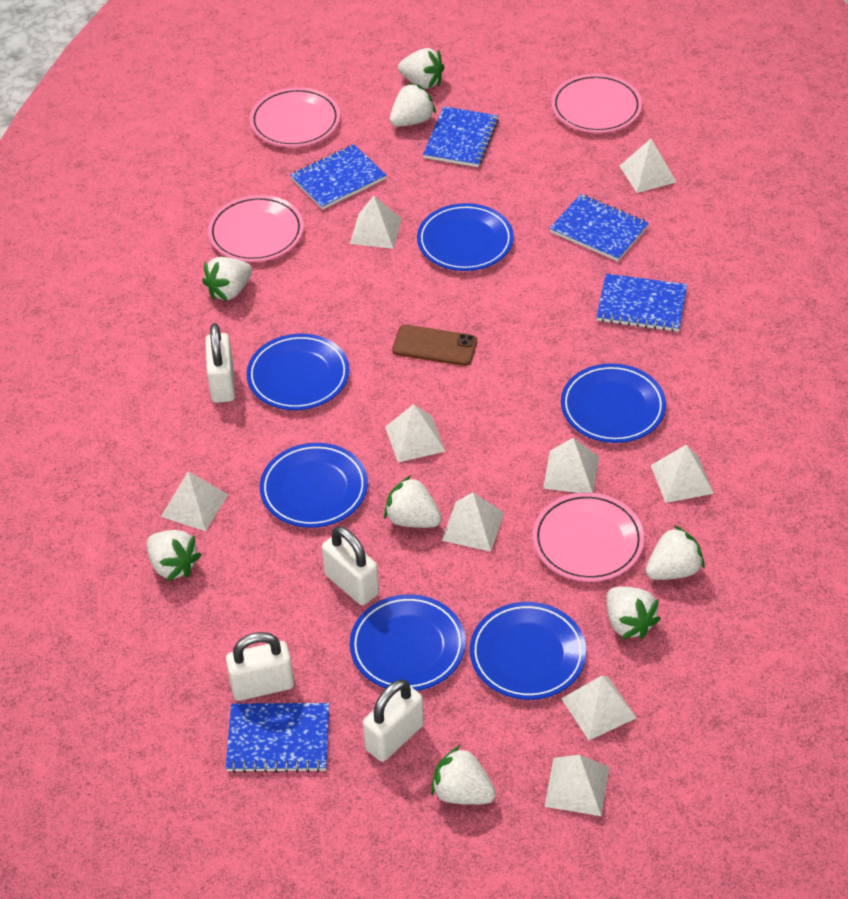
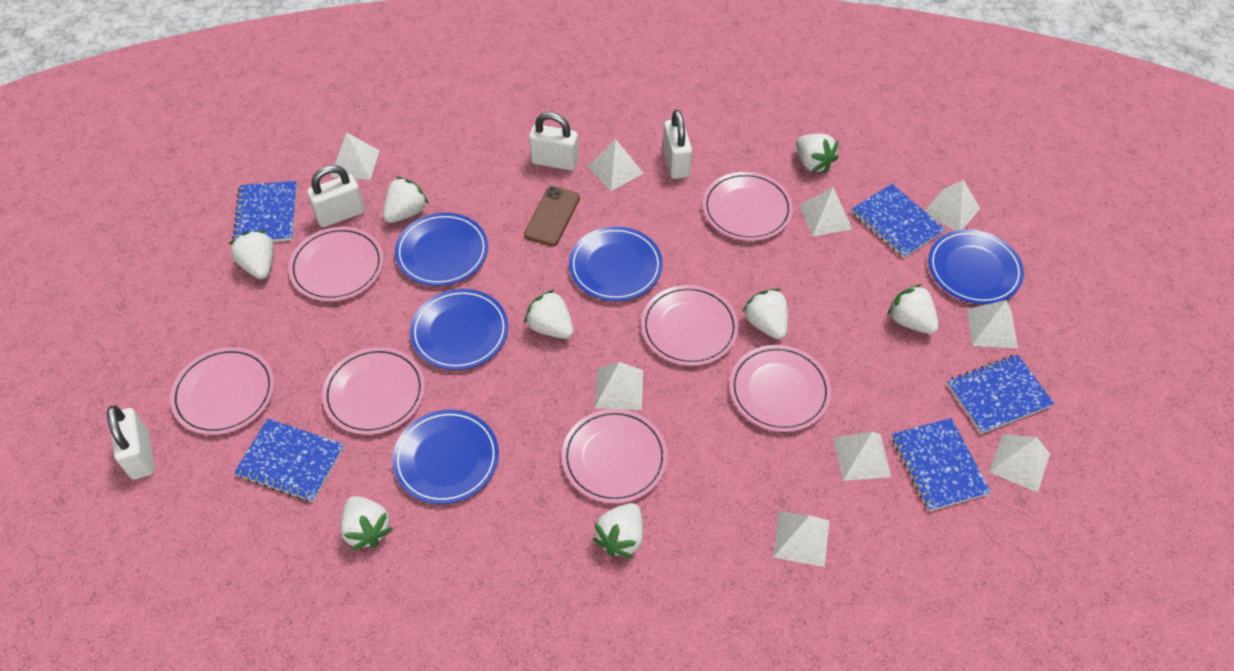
blue plate: [247,334,350,410] [260,443,368,528] [350,594,466,691] [417,203,514,271] [470,602,587,700] [561,363,666,443] = 6 -> [392,410,499,504] [395,213,488,286] [410,289,508,370] [569,226,663,301] [928,229,1024,304] = 5
pink plate: [208,195,304,262] [250,87,340,147] [533,493,644,582] [551,74,642,133] = 4 -> [170,347,274,435] [288,227,384,301] [322,347,425,435] [562,409,668,503] [641,285,739,366] [703,172,793,241] [729,345,831,432] = 7

